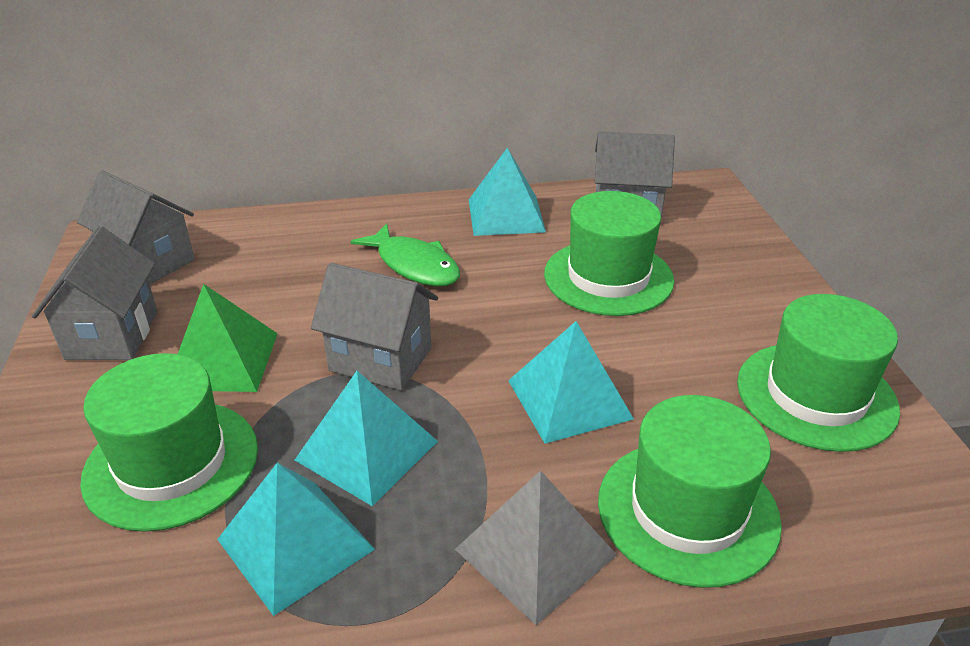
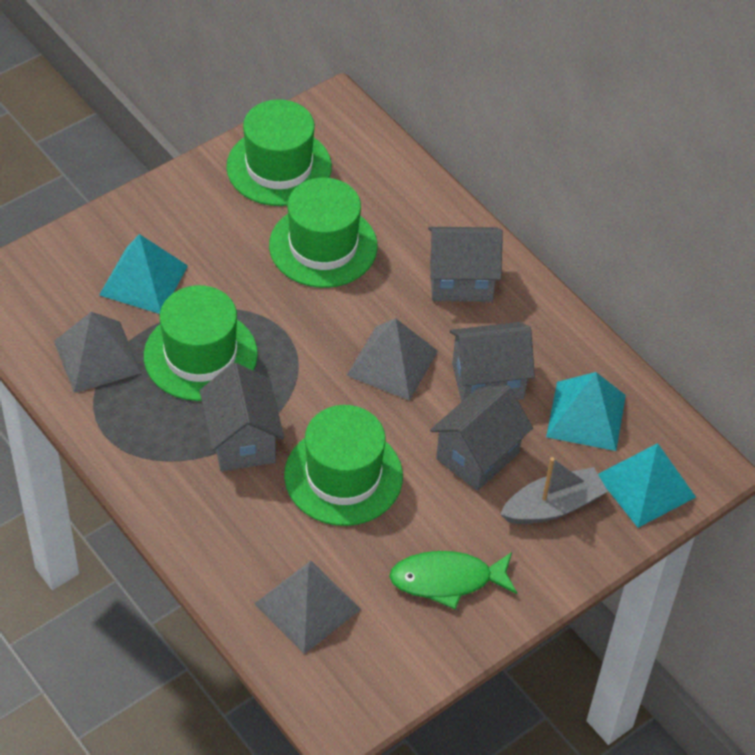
green pyramid: [178,284,278,392] = 1 -> none = 0
grey boat: none = 0 -> [500,457,608,524] = 1
grey pyramid: [455,470,617,625] = 1 -> [54,312,141,393] [254,561,361,654] [346,318,438,401] = 3
turquoise pyramid: [217,463,375,616] [295,371,438,506] [469,148,546,236] [508,321,634,444] = 4 -> [99,234,188,314] [546,372,626,451] [598,443,696,528] = 3

